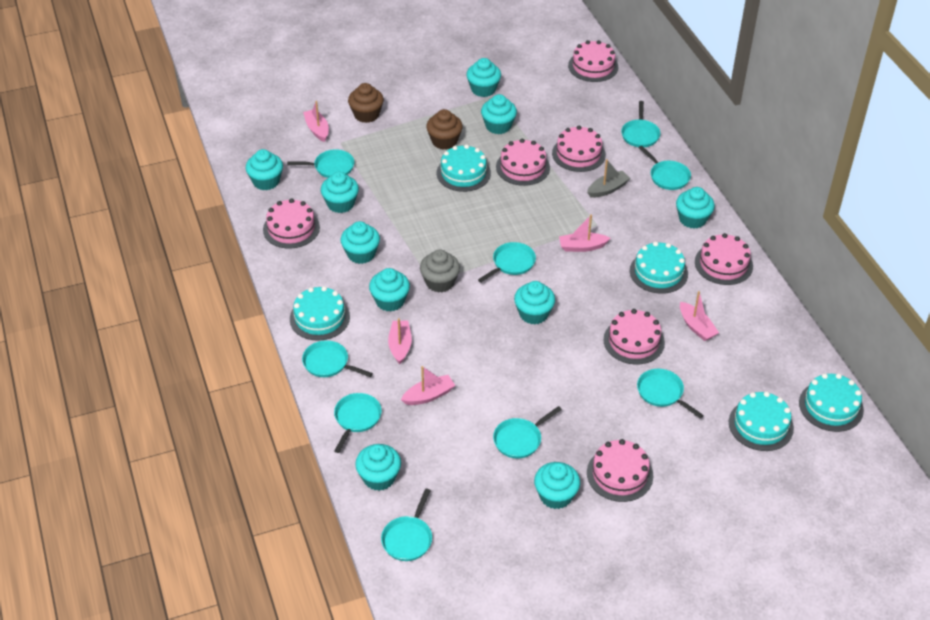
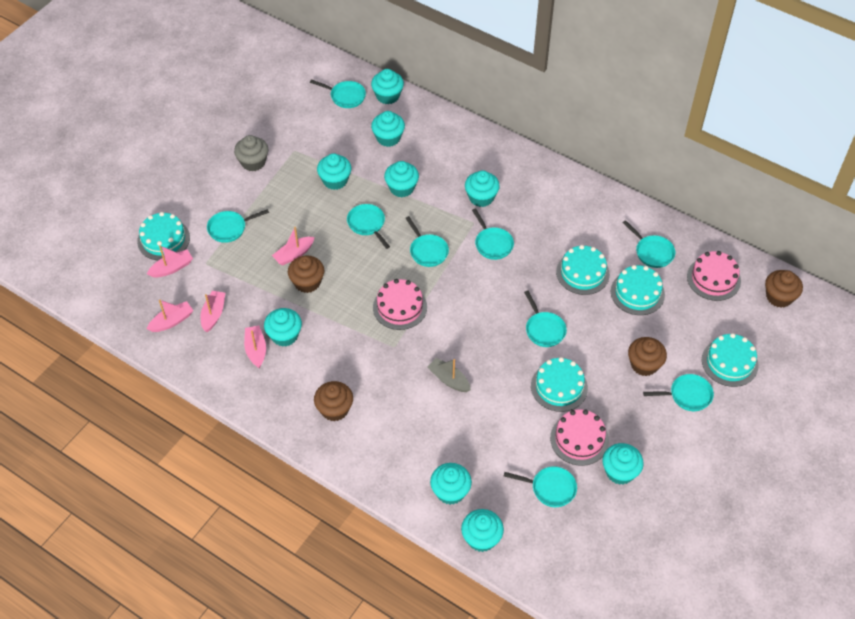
brown cupcake: [348,83,384,123] [426,109,463,150] = 2 -> [288,256,324,293] [314,381,353,422] [628,337,667,376] [765,270,803,308] = 4
pink cake: [263,198,320,249] [496,139,550,186] [552,126,606,172] [568,40,618,82] [587,439,653,502] [603,309,665,365] [695,233,753,285] = 7 -> [373,279,427,330] [550,409,609,466] [687,251,741,301] = 3
turquoise cupcake: [246,149,283,190] [321,172,359,213] [341,221,380,264] [355,444,401,491] [369,268,410,312] [466,58,501,97] [481,94,517,134] [514,281,555,324] [534,462,580,509] [676,187,715,229] = 10 -> [264,308,302,347] [317,153,351,190] [371,69,404,104] [371,111,405,147] [384,161,419,197] [430,463,472,505] [461,509,504,552] [465,170,500,207] [602,443,644,485] = 9

